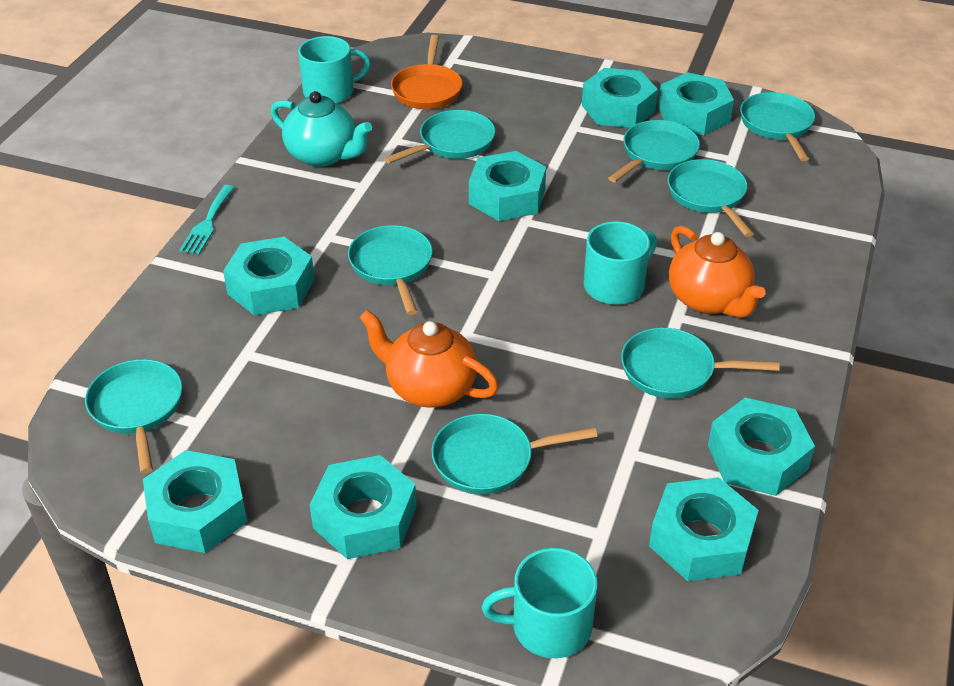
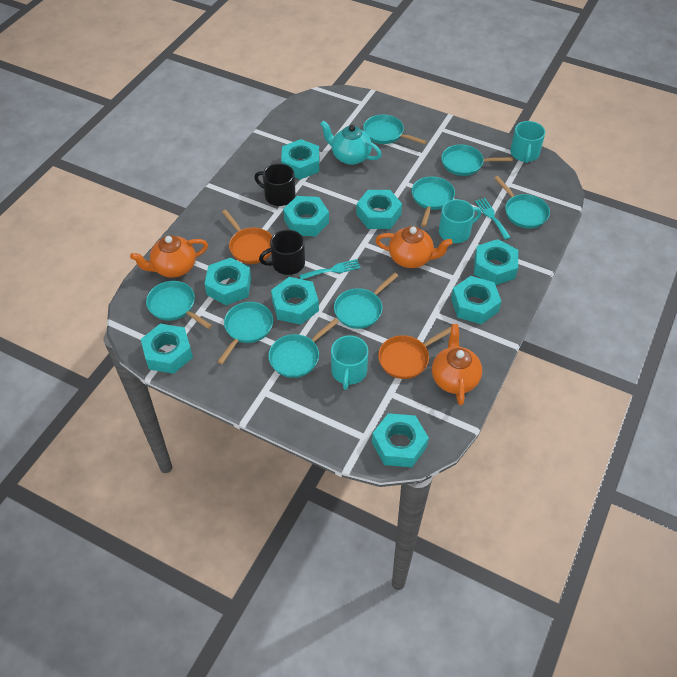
black mug: none = 0 -> [254,163,296,206] [259,230,305,275] = 2
orange pan: [391,35,462,109] = 1 -> [222,210,273,264] [378,327,451,379] = 2
orange teapot: [359,310,499,408] [669,226,765,318] = 2 -> [130,235,208,278] [375,226,453,268] [432,324,482,405] = 3
turquoise fork: [179,185,235,254] = 1 -> [299,259,361,280] [475,198,511,240] = 2
turquoise nut: [143,450,248,553] [223,237,315,315] [310,455,417,559] [469,151,546,221] [582,68,658,127] [649,477,758,581] [658,72,734,135] [708,398,815,496] = 8 -> [141,324,193,374] [205,258,251,305] [271,277,319,325] [281,139,319,180] [283,196,329,237] [356,190,402,229] [372,413,429,467] [451,276,501,324] [474,239,518,285] = 9

